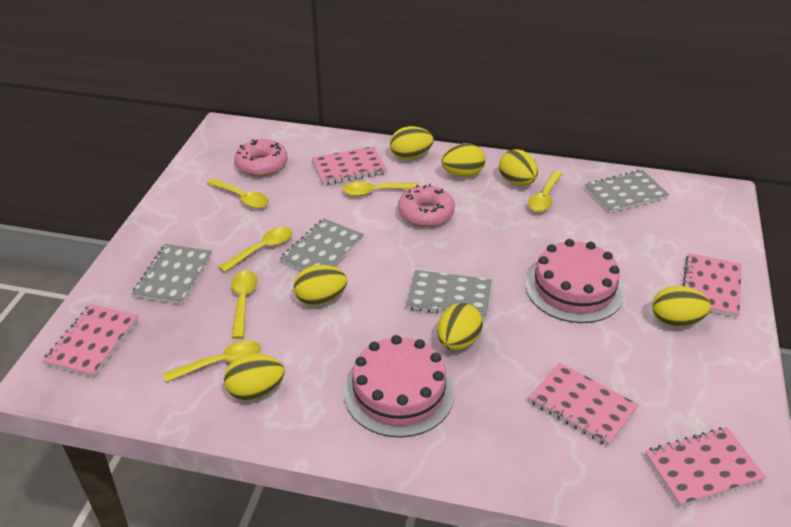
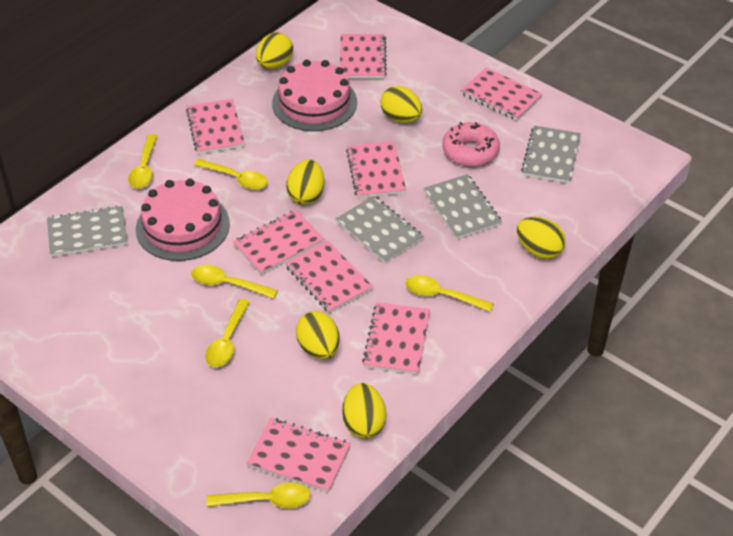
pink donut: [234,139,288,177] [398,184,455,227] = 2 -> [442,122,500,167] = 1
pink notebook: [42,304,139,377] [312,146,387,185] [528,362,639,446] [645,427,766,507] [683,253,742,318] = 5 -> [186,99,245,154] [233,210,324,275] [247,418,351,493] [285,240,373,313] [340,34,387,79] [346,141,406,198] [362,302,430,375] [460,68,542,121] = 8
yellow egg: [224,354,285,401] [294,265,347,306] [390,126,433,160] [437,303,483,351] [441,143,486,177] [499,149,538,186] [652,286,711,327] = 7 -> [256,32,293,69] [286,160,325,205] [296,311,340,359] [342,383,386,438] [381,86,422,123] [517,217,566,259] = 6

